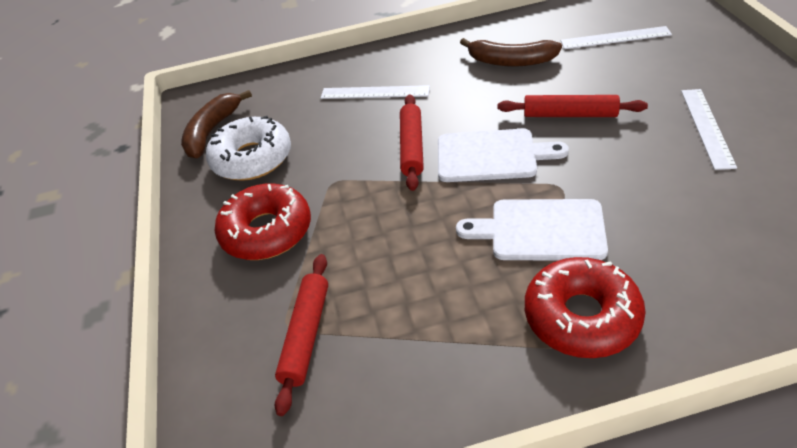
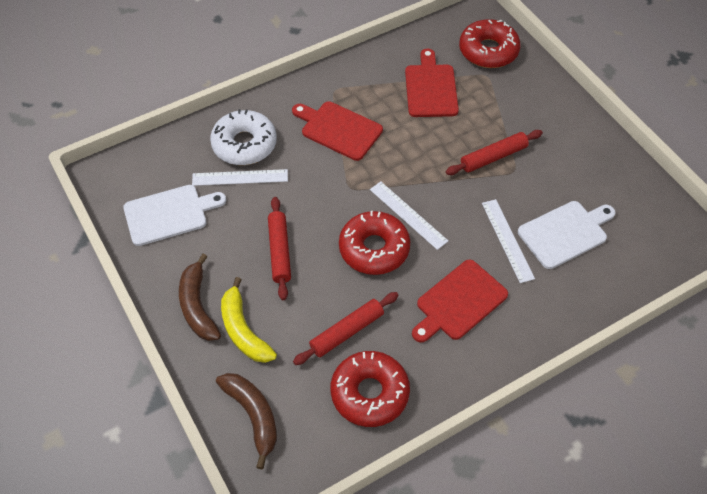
red cutting board: none = 0 -> [292,101,383,161] [405,49,459,117] [412,259,508,343] = 3
red donut: [214,183,311,260] [525,257,646,358] = 2 -> [331,351,410,427] [339,211,410,275] [459,19,521,68] = 3
yellow banana: none = 0 -> [221,277,277,363] = 1

